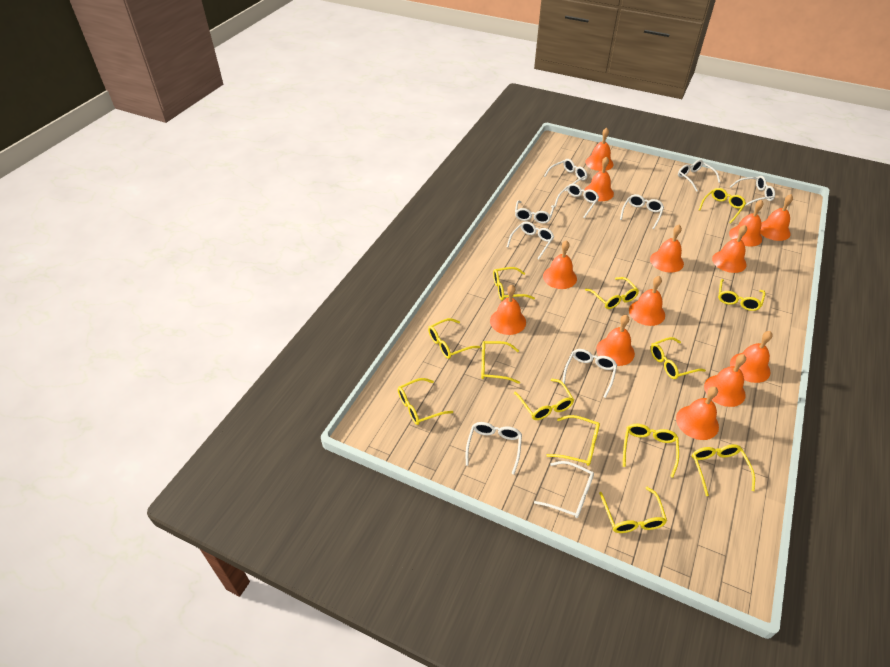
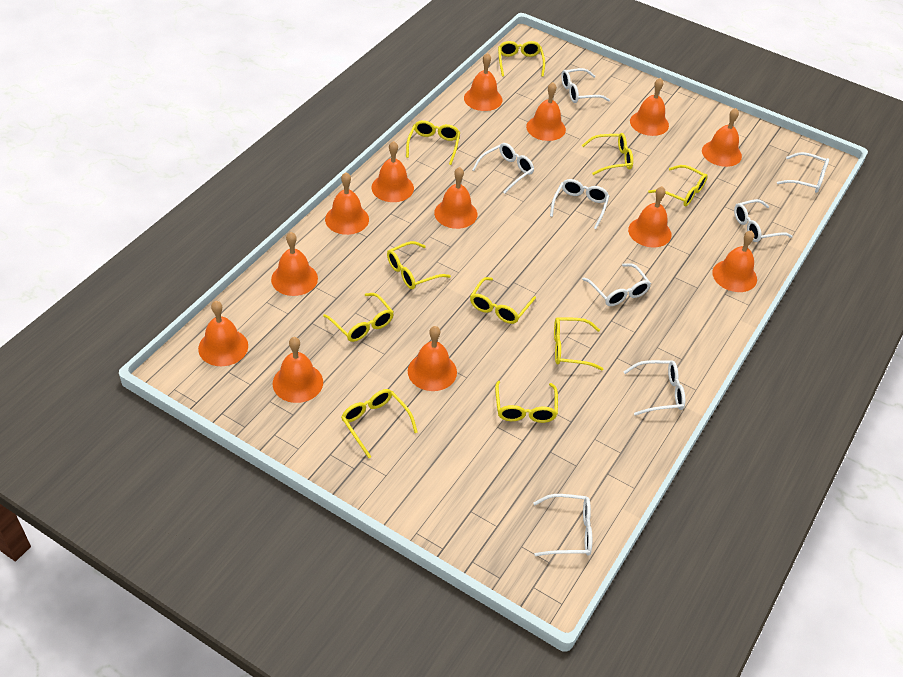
white glasses: [466,422,522,475] [507,221,554,260] [515,200,554,224] [534,461,594,518] [544,159,587,191] [554,184,599,218] [562,349,617,398] [620,194,664,229] [678,160,720,192] [730,176,775,206] = 10 -> [472,143,534,194] [533,494,592,556] [550,179,609,229] [561,68,610,103] [582,263,651,306] [624,360,685,415] [734,199,793,242] [777,152,829,193] = 8
yellow glasses: [398,378,453,425] [428,318,480,359] [481,341,520,384] [493,267,535,301] [514,379,574,420] [547,415,600,466] [585,277,639,309] [599,487,667,533] [623,424,679,478] [651,337,706,379] [692,444,755,496] [699,188,746,223] [718,279,765,311] = 13 -> [323,293,394,342] [341,389,418,458] [387,241,451,289] [406,120,460,165] [470,277,536,324] [495,381,558,423] [498,41,545,77] [554,317,603,371] [582,133,633,175] [648,165,708,206] = 10

